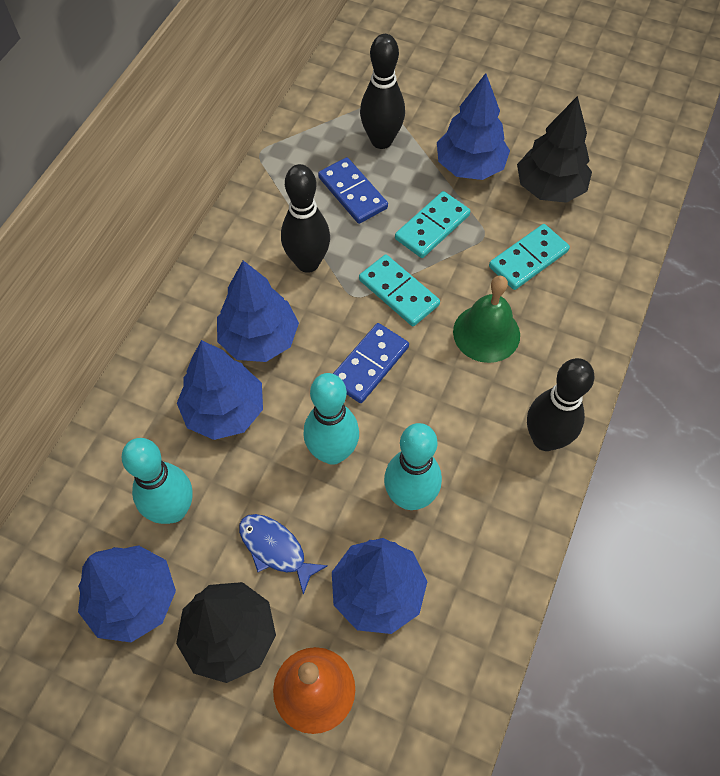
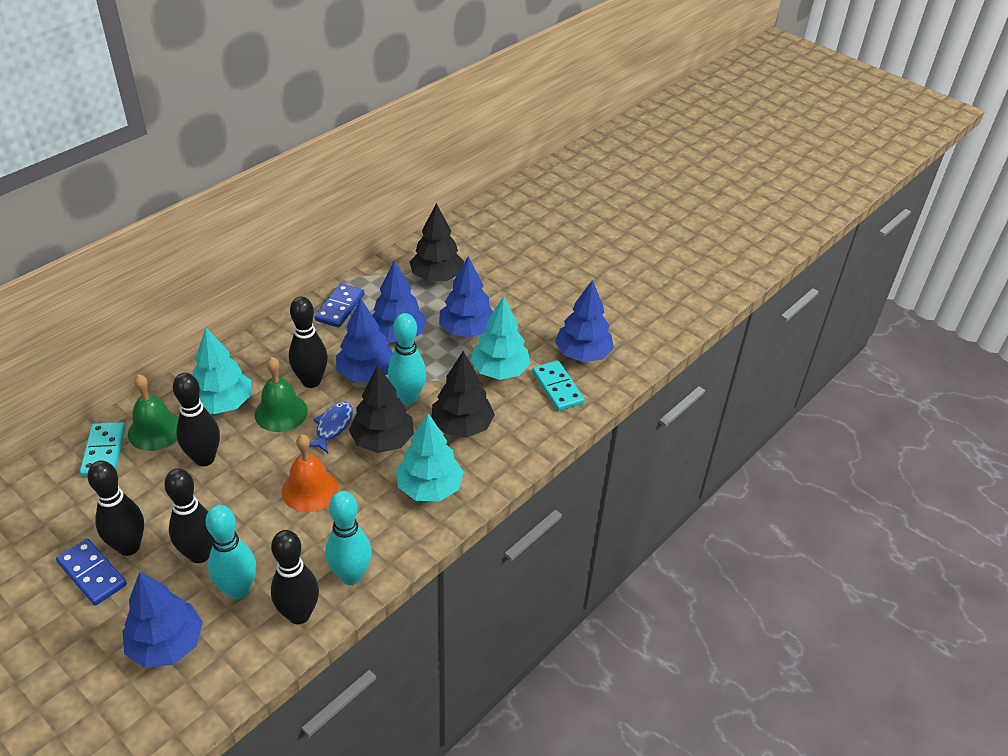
black bowling pin: [281,164,330,273] [360,34,405,149] [527,358,595,451] = 3 -> [87,461,144,556] [164,468,213,563] [173,373,220,466] [271,530,319,624] [289,297,328,388] = 5
black tree: [176,582,276,683] [517,96,592,203] = 2 -> [349,365,414,453] [410,203,464,281] [431,351,495,438] = 3
green bell: [453,276,520,363] = 1 -> [128,374,179,451] [255,357,308,432] = 2
turquoise domino: [359,254,440,326] [395,191,470,258] [489,224,570,290] = 3 -> [80,422,126,477] [532,360,585,411] = 2
turquoise tree: none = 0 -> [193,328,251,414] [396,413,464,501] [470,296,531,380] = 3

